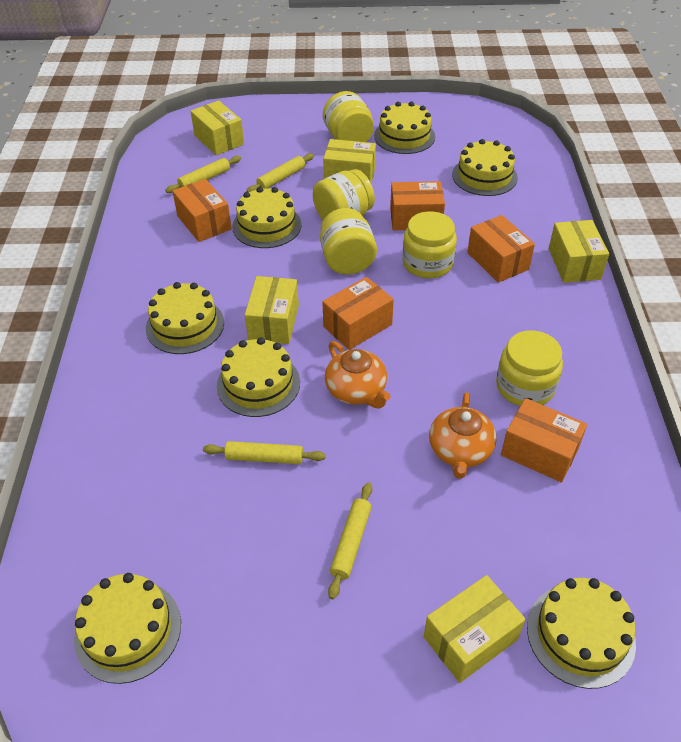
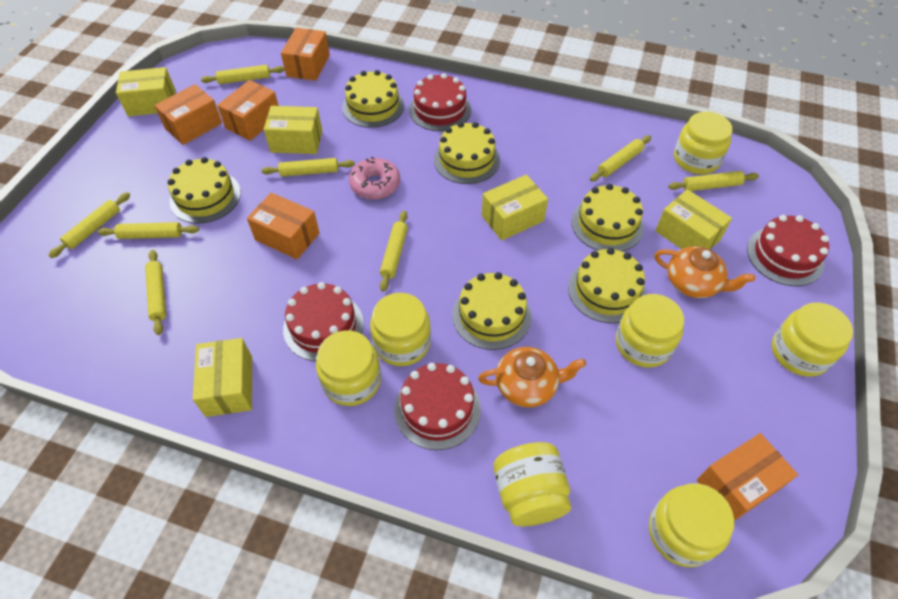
pink donut: none = 0 -> [349,157,400,199] = 1
red cake: none = 0 -> [283,282,364,361] [395,363,481,450] [409,73,471,131] [747,215,829,286] = 4
yellow cake: [74,573,181,684] [146,282,224,354] [217,337,300,417] [232,187,302,248] [374,102,435,154] [452,139,518,196] [527,578,636,689] = 7 -> [168,157,241,223] [342,70,404,128] [434,122,500,184] [452,272,531,350] [568,248,646,323] [571,184,644,251] = 6
yellow jar: [313,169,375,220] [320,208,377,275] [323,91,374,142] [403,211,457,279] [496,330,563,406] = 5 -> [316,330,381,406] [370,293,431,366] [493,442,571,526] [616,294,684,368] [649,483,734,567] [674,112,733,174] [772,302,853,377] = 7
yellow rolling pin: [165,156,241,193] [203,441,326,464] [246,153,314,192] [328,482,372,599] = 4 -> [48,192,130,258] [98,222,199,239] [145,250,166,335] [201,65,285,84] [261,158,355,177] [380,211,408,292] [590,135,651,181] [668,171,759,191] = 8

